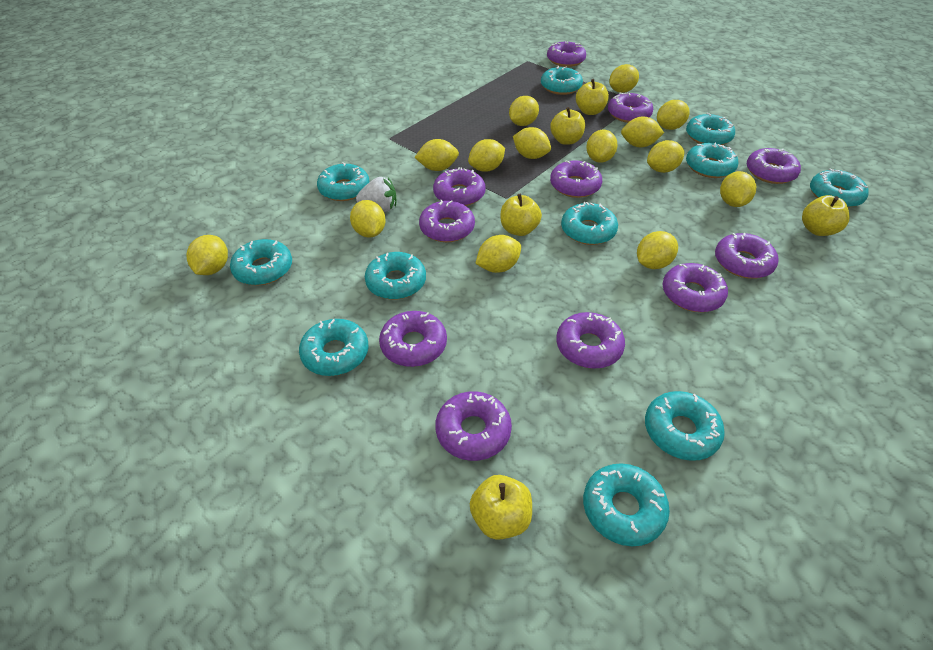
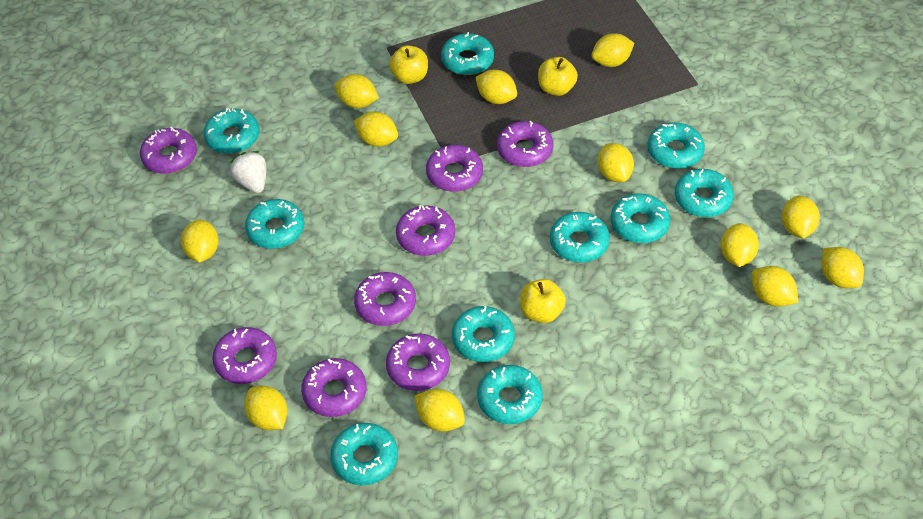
purple donut: [379,311,447,367] [419,200,475,242] [433,167,486,206] [435,391,512,461] [547,41,586,67] [550,160,602,198] [556,312,625,369] [608,93,653,123] [662,263,728,312] [715,233,778,279] [747,148,801,184] = 11 -> [140,127,197,174] [212,327,277,384] [301,358,366,417] [354,272,416,326] [386,333,450,391] [396,205,455,256] [426,145,483,192] [497,121,553,167] = 8
turquoise donut: [230,239,292,285] [299,319,369,376] [317,162,369,201] [365,252,426,300] [541,66,583,95] [561,202,618,245] [583,463,670,547] [645,391,725,461] [686,113,735,145] [686,143,738,178] [810,169,869,208] = 11 -> [203,108,260,154] [245,199,305,249] [330,423,398,485] [441,32,494,75] [452,306,515,362] [477,365,543,424] [550,212,610,262] [611,193,670,243] [648,122,705,169] [675,169,734,217] = 10
yellow apple: [470,475,532,540] [501,194,542,236] [550,107,585,145] [576,79,609,115] [802,195,849,236] = 5 -> [389,45,428,84] [520,279,566,323] [538,57,578,96] = 3
yellow lemon: [186,235,228,275] [350,200,386,238] [415,139,459,171] [468,139,505,172] [475,235,521,273] [509,96,539,126] [513,127,551,159] [586,130,618,163] [609,64,639,93] [621,116,664,147] [637,231,678,269] [647,140,685,173] [657,100,690,130] [720,171,756,207] = 14 -> [181,219,219,263] [244,386,288,430] [335,74,379,108] [354,112,398,147] [415,389,465,431] [475,70,517,104] [592,33,634,67] [598,143,634,182] [721,223,759,267] [752,266,798,307] [782,196,820,238] [821,247,864,288] = 12

